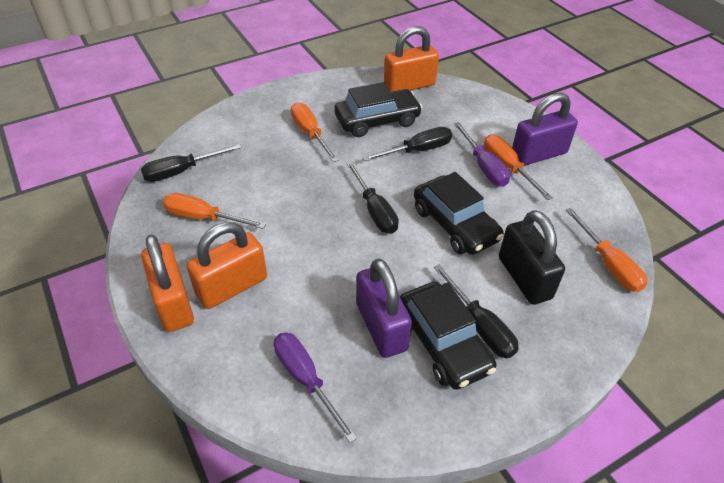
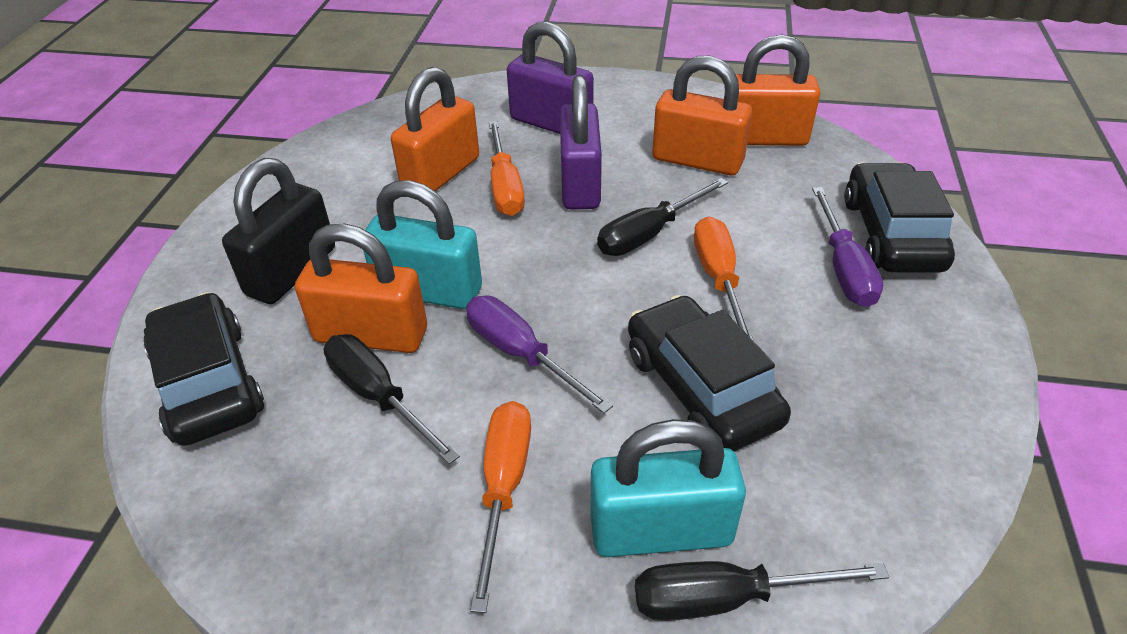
black screwdriver: [141,144,242,182] [346,161,399,234] [362,127,452,161] [433,264,519,358] = 4 -> [324,334,460,464] [597,178,728,256] [635,561,889,621] = 3
orange padlock: [141,234,194,332] [187,222,267,309] [384,26,439,92] = 3 -> [295,223,427,353] [391,67,479,191] [652,56,752,175] [735,35,820,146] = 4
orange screwdriver: [163,193,266,229] [291,102,339,162] [484,134,553,200] [566,208,647,292] = 4 -> [470,401,531,613] [489,121,525,216] [694,217,754,341] = 3
turquoise padlock: none = 0 -> [363,180,482,309] [591,419,746,557] = 2

